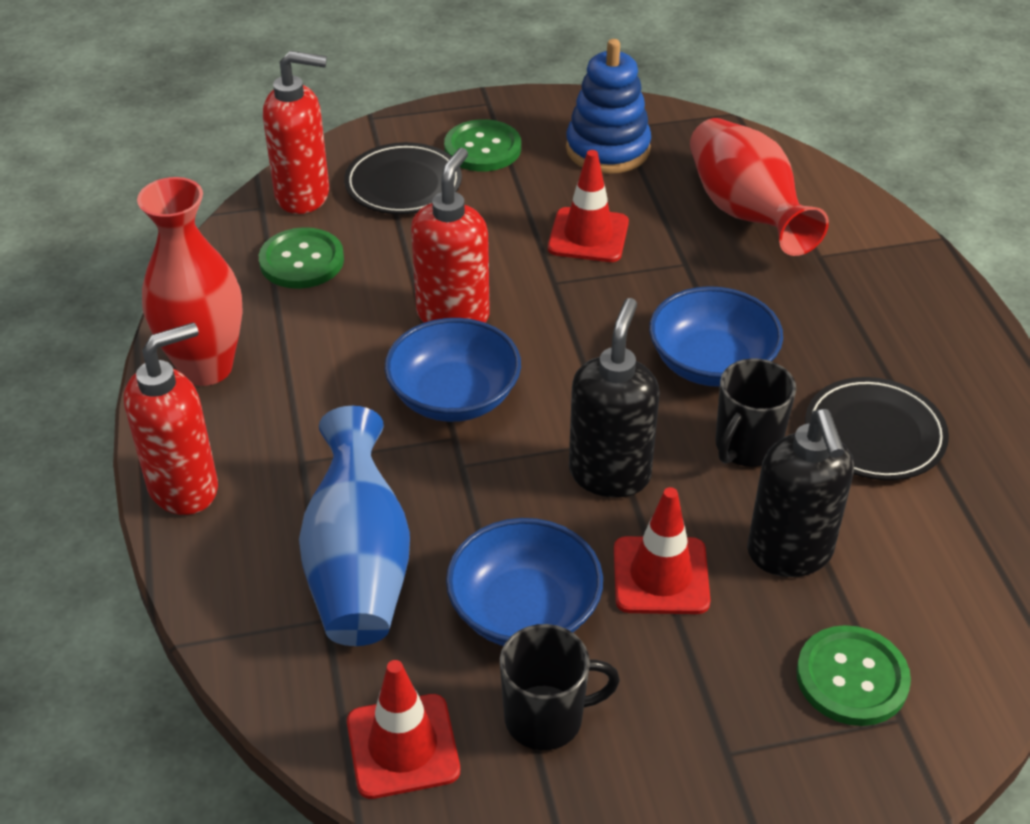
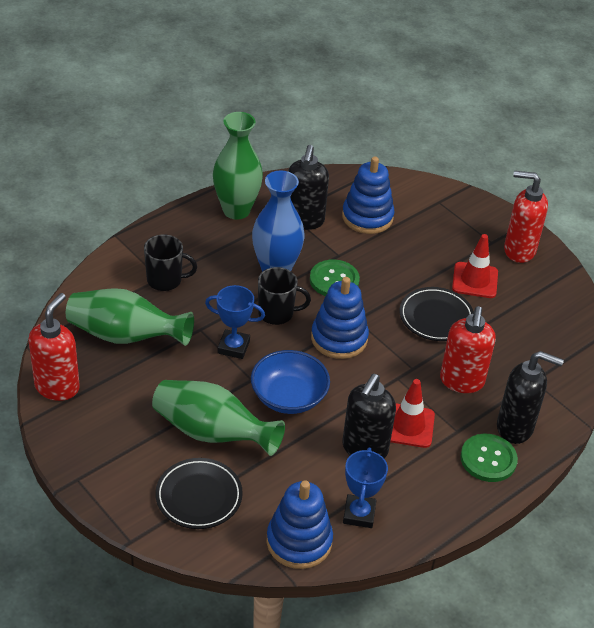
black soap dispenser: [569,298,660,497] [747,409,854,577] = 2 -> [288,145,329,230] [342,374,396,458] [497,351,564,444] = 3
blue bowl: [385,318,521,422] [446,518,603,646] [649,286,783,387] = 3 -> [251,350,330,414] = 1
blue stacking toy: [566,39,651,174] = 1 -> [267,481,333,569] [311,277,369,359] [342,156,394,234] = 3
blue trophy: none = 0 -> [205,285,265,359] [343,447,388,528] = 2
green button: [259,227,344,289] [444,119,521,171] [796,625,911,726] = 3 -> [310,259,360,296] [460,434,518,482] = 2
green vase: none = 0 -> [66,288,194,346] [152,380,285,456] [213,112,263,220] = 3
red traffic cone: [347,660,460,799] [548,150,629,262] [614,487,711,614] = 3 -> [390,379,435,448] [452,234,498,298] = 2
red vase: [137,177,243,386] [690,118,829,256] = 2 -> none = 0

